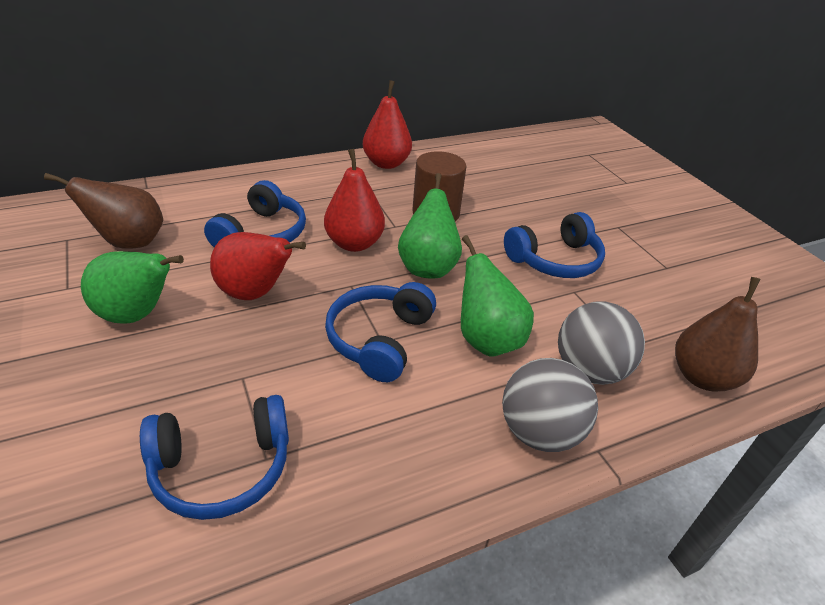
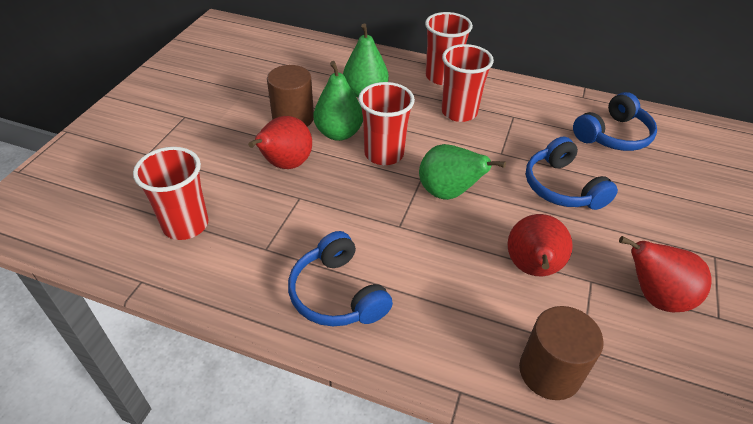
blue headphones: [140,395,289,520] [204,180,306,248] [325,282,436,382] [504,212,605,278] = 4 -> [288,231,393,326] [526,136,618,210] [573,92,657,151] = 3
brown cylinder: [412,151,466,222] = 1 -> [267,65,314,126] [519,306,604,400] = 2
brown pear: [44,173,163,249] [675,277,761,392] = 2 -> none = 0
grey ball: [502,358,598,452] [558,302,645,385] = 2 -> none = 0
red cup: none = 0 -> [133,147,208,240] [358,82,415,165] [425,12,473,85] [441,44,494,122] = 4

